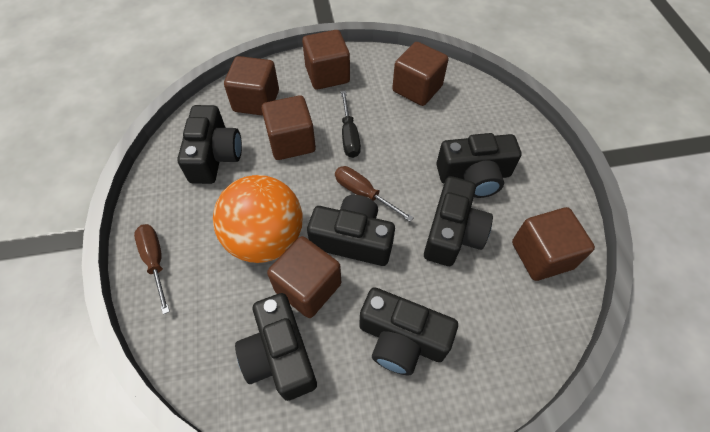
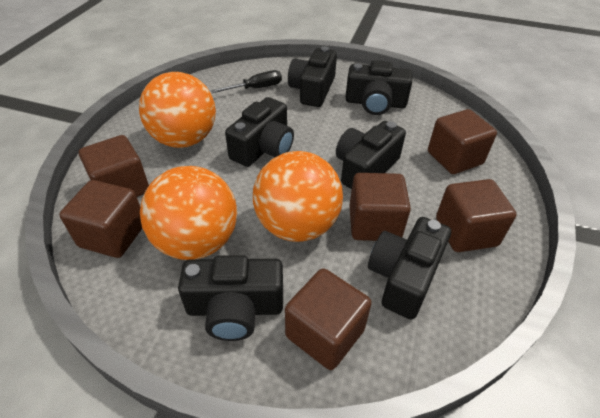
brown screwdriver: [134,224,170,314] [335,166,414,222] = 2 -> none = 0
orange ball: [213,175,302,263] = 1 -> [139,72,216,148] [140,166,237,260] [253,151,343,242] = 3

